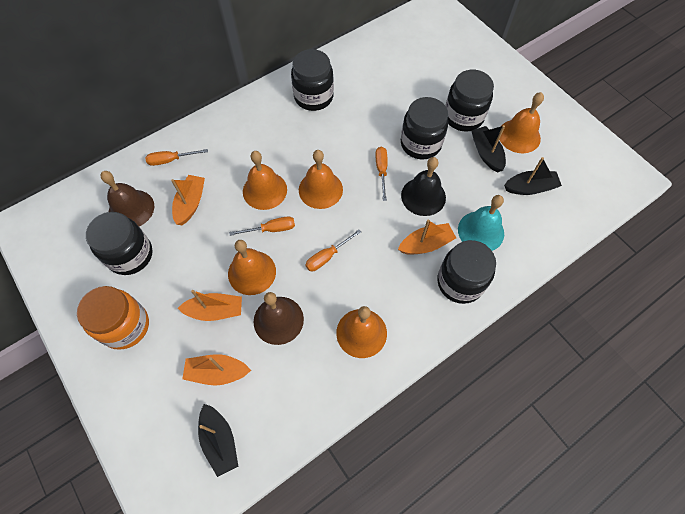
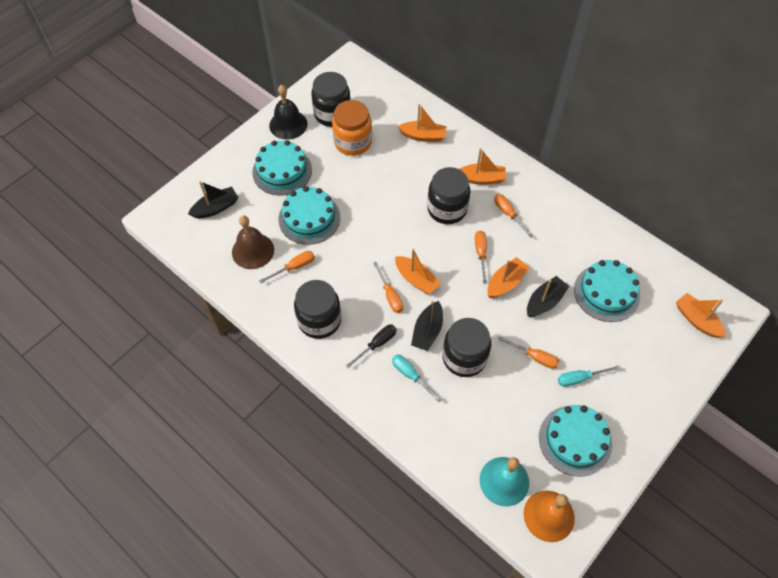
black jar: [86,212,153,275] [291,49,334,111] [401,97,448,159] [437,240,496,304] [445,70,494,132] = 5 -> [294,280,341,339] [311,72,351,127] [427,167,470,224] [442,318,491,377] = 4
black screwdriver: none = 0 -> [346,325,397,368] = 1
brown bell: [100,171,154,227] [254,292,304,345] = 2 -> [232,216,274,269] = 1
orange bell: [228,240,276,295] [243,151,287,210] [299,150,343,209] [336,306,387,358] [499,92,544,153] = 5 -> [524,490,575,542] = 1
orange boat: [171,175,205,225] [178,290,242,321] [183,354,251,386] [398,219,456,255] = 4 -> [395,249,441,294] [397,104,447,142] [459,148,506,185] [487,257,529,298] [676,293,726,338] = 5
orange screwdriver: [145,149,208,166] [229,216,295,236] [306,230,361,271] [375,147,388,201] = 4 -> [259,251,315,283] [373,262,403,313] [475,231,487,284] [494,194,533,238] [498,336,559,369] = 5
turquoise cake: none = 0 -> [252,140,312,195] [278,186,340,245] [539,405,612,477] [574,260,640,322] = 4
turquoise screwdriver: none = 0 -> [392,354,442,402] [558,365,621,387] = 2

